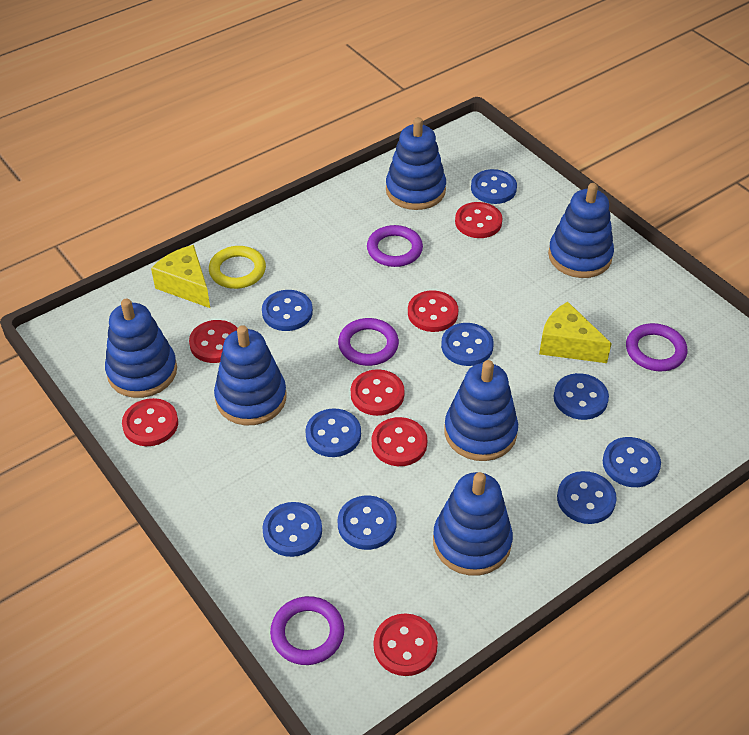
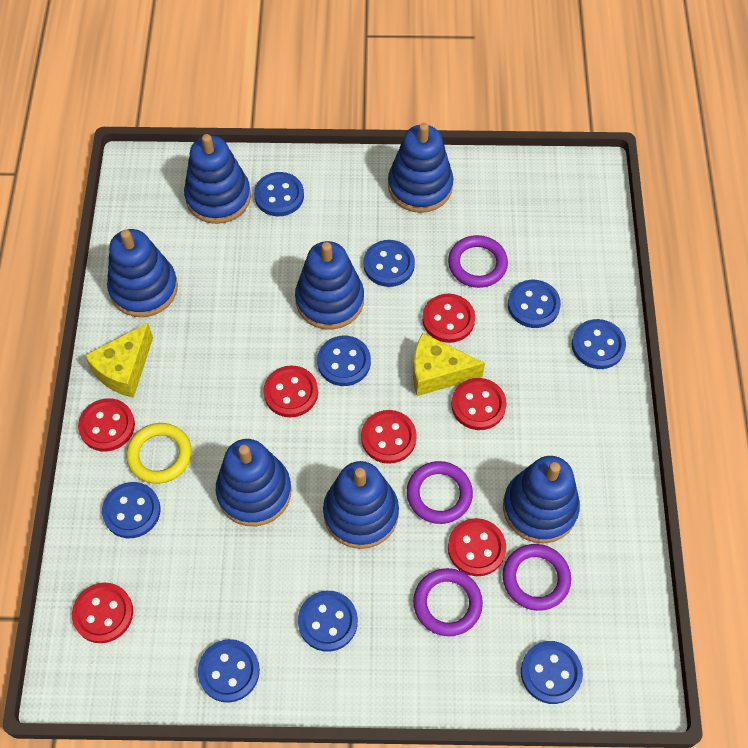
blue stacking toy: [105,299,177,398] [214,325,286,425] [386,117,446,210] [433,472,513,576] [444,360,518,461] [548,183,614,278] = 6 -> [107,229,178,317] [184,134,251,224] [216,439,292,526] [295,241,364,329] [323,461,399,549] [388,123,453,213] [503,456,580,543] = 7

